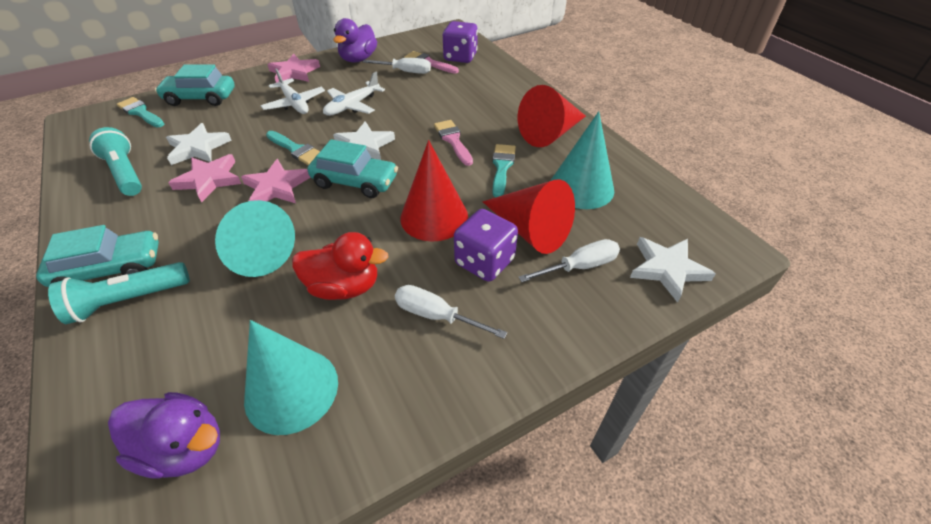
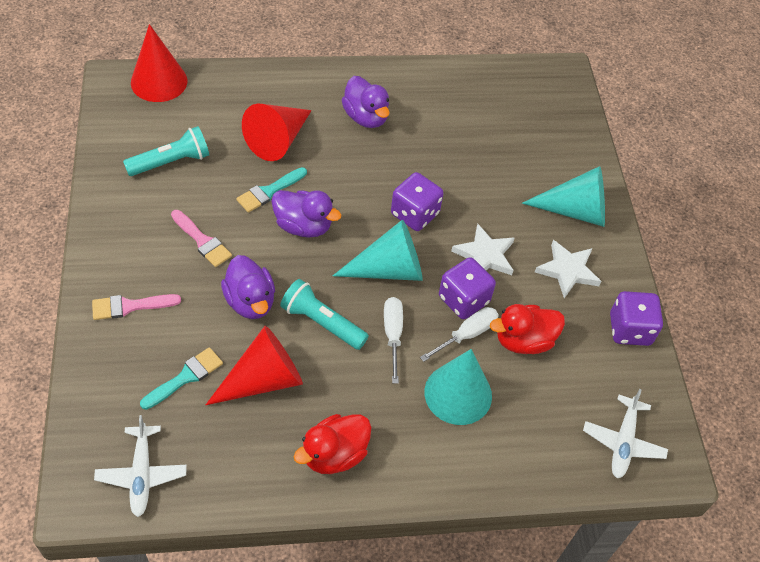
pink star: [168,154,241,202] [241,159,311,203] [267,54,320,83] = 3 -> none = 0
purple dice: [443,21,478,63] [454,209,518,282] = 2 -> [391,172,443,231] [439,257,496,319] [610,291,663,346] = 3
purple duck: [108,392,220,479] [333,18,377,63] = 2 -> [221,255,275,319] [272,190,341,238] [342,76,390,128] = 3
red duck: [292,232,389,300] = 1 -> [293,414,371,474] [490,304,565,354] = 2
turquoise brush: [117,97,164,128] [266,131,320,165] [492,144,516,197] = 3 -> [140,347,223,410] [236,167,307,213] = 2
turquoise car: [36,225,159,287] [155,64,235,106] [308,139,398,198] = 3 -> none = 0
white screwdriver: [363,58,431,74] [395,285,507,339] [518,239,620,282] = 3 -> [384,297,403,384] [420,307,499,362] = 2
white star: [166,123,232,165] [333,121,395,160] [630,237,716,303] = 3 -> [451,224,515,275] [535,240,602,298] = 2

